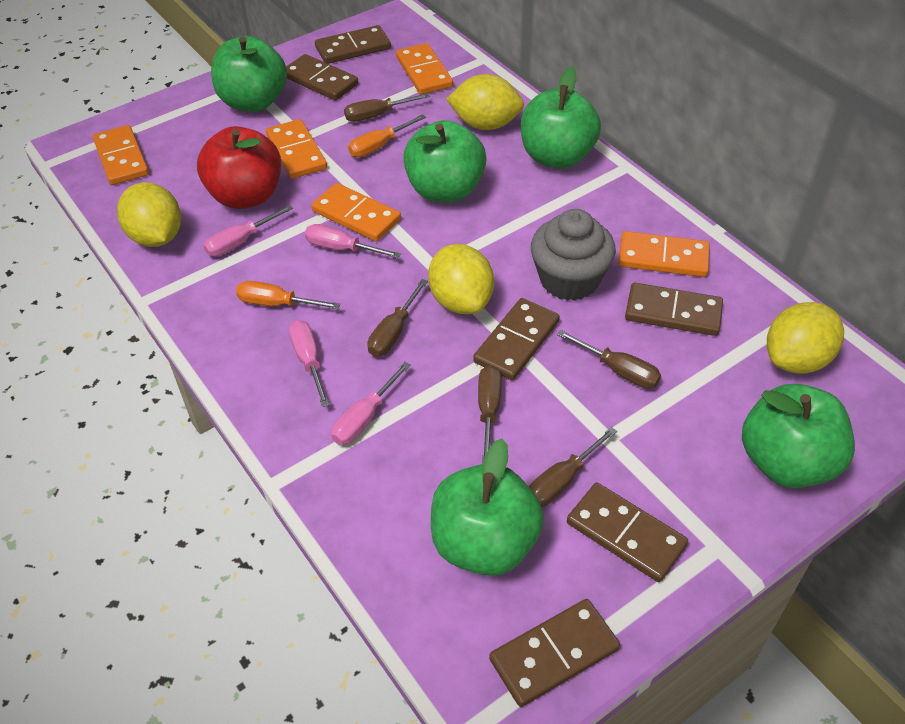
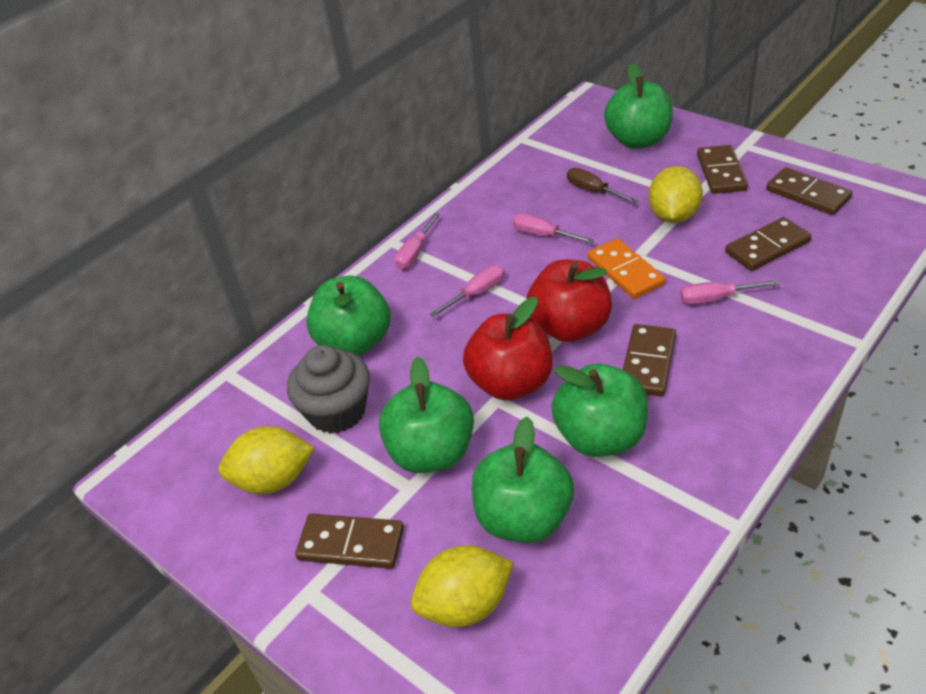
brown domino: [286,54,358,101] [315,25,391,64] [473,298,560,380] [489,599,620,707] [567,483,688,582] [625,283,723,336] = 6 -> [295,514,404,569] [623,324,676,397] [697,145,748,194] [725,217,811,271] [766,167,853,215] = 5
brown screwdriver: [344,93,430,122] [367,279,428,357] [478,365,502,464] [529,427,617,507] [557,330,661,389] = 5 -> [567,168,638,204] = 1
orange domino: [93,125,149,185] [266,119,327,179] [311,183,401,242] [396,43,453,95] [618,231,710,277] = 5 -> [587,238,665,299] = 1
orange screwdriver: [236,281,340,309] [348,114,426,157] = 2 -> none = 0
red apple: [197,126,281,209] = 1 -> [463,297,553,400] [526,260,612,342] = 2
yellow lemon: [117,182,181,247] [428,244,494,314] [446,74,524,130] [767,302,844,374] = 4 -> [218,426,314,494] [411,545,514,627] [649,166,703,223] = 3

